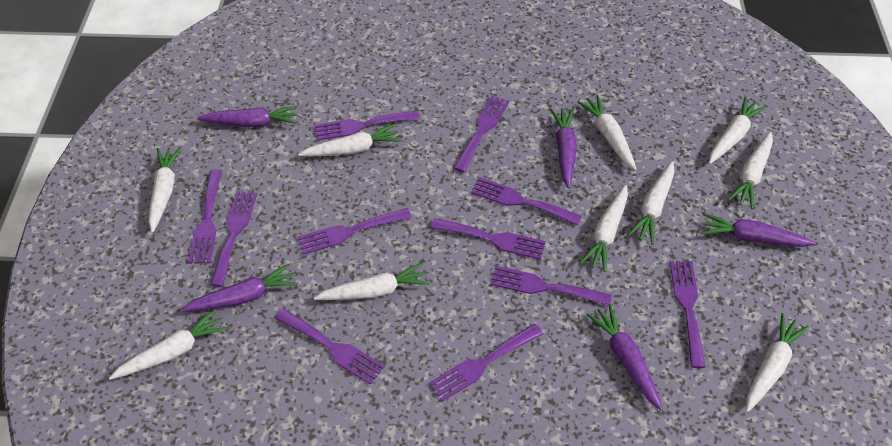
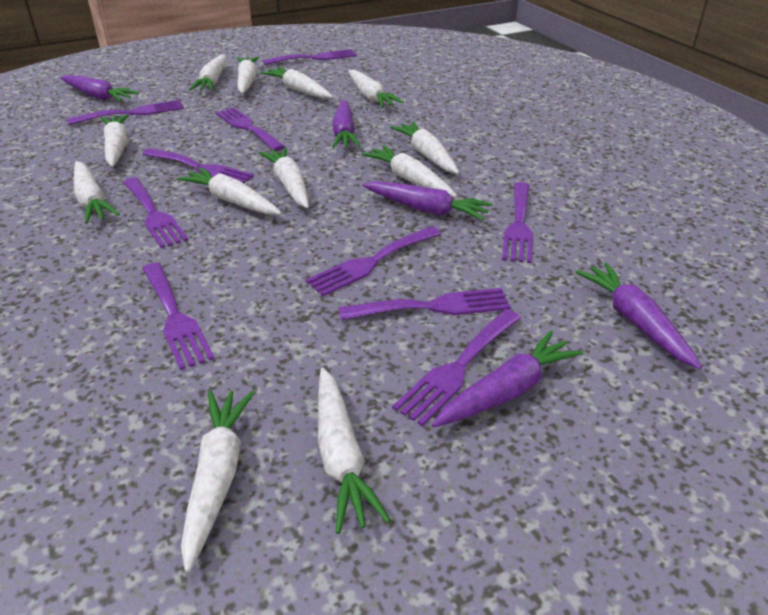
purple fork: [188,169,222,263] [210,191,257,287] [275,308,385,385] [298,208,412,255] [314,111,419,141] [429,324,543,402] [431,218,546,260] [454,95,509,172] [471,177,582,226] [490,266,612,306] [670,261,705,368] = 11 -> [67,100,184,125] [123,177,188,248] [142,148,254,183] [142,263,214,370] [215,107,285,151] [263,49,357,65] [306,226,441,296] [338,288,511,320] [392,309,521,426] [502,182,533,263] = 10
white carrot: [109,308,228,380] [148,147,181,233] [298,124,401,157] [314,262,430,300] [577,95,636,170] [580,185,628,272] [628,161,675,244] [709,97,767,164] [728,132,773,209] [746,313,809,412] = 10 -> [74,161,120,224] [101,114,129,167] [177,167,282,215] [181,391,255,572] [189,55,227,91] [237,57,259,94] [258,147,309,208] [261,67,333,98] [318,368,390,534] [348,70,404,108] [362,145,457,197] [390,121,459,174] = 12

